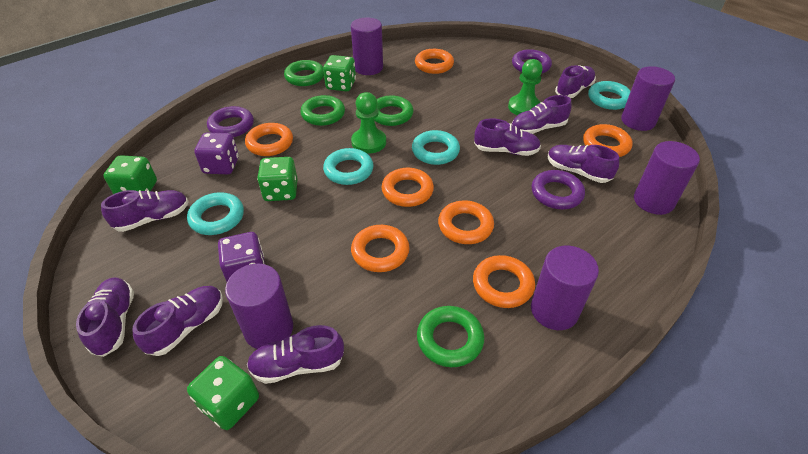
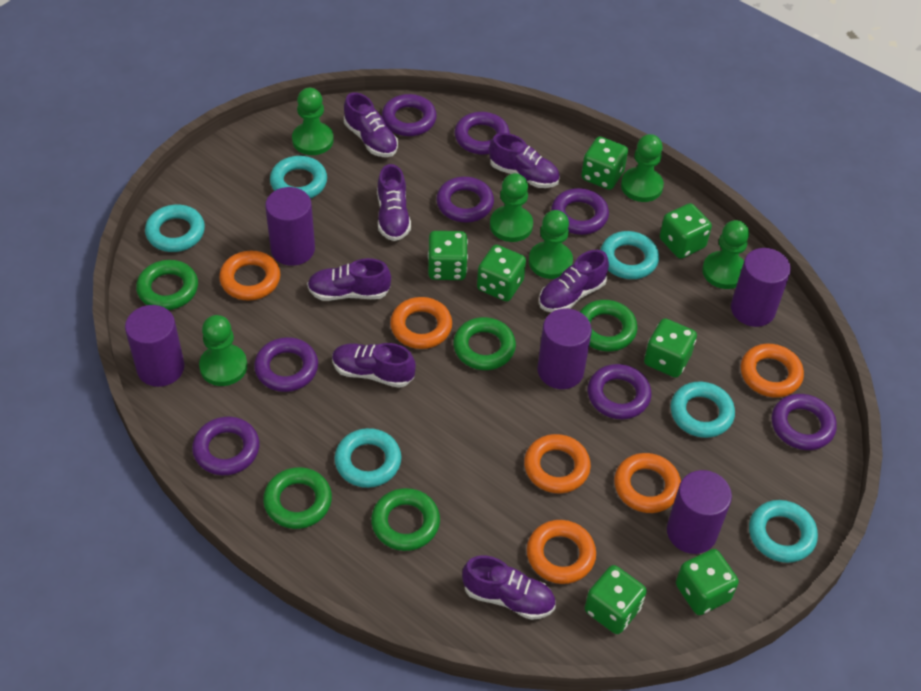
green dice: [103,155,157,194] [187,356,259,430] [257,157,298,201] [323,55,356,92] = 4 -> [428,231,468,280] [477,245,526,302] [581,136,628,190] [585,565,647,634] [644,318,697,378] [660,203,712,259] [676,549,739,615] = 7
green pawn: [351,92,386,154] [508,59,543,115] = 2 -> [199,315,247,386] [292,88,334,155] [490,173,533,242] [529,210,573,279] [621,134,664,202] [702,220,749,289] = 6
green ring: [284,60,324,86] [300,95,345,126] [374,96,413,126] [417,306,484,367] = 4 -> [136,260,198,310] [263,467,332,529] [371,488,440,551] [453,317,516,370] [580,300,638,352] = 5
orange ring: [245,123,293,156] [351,225,410,272] [382,168,434,207] [415,49,454,74] [438,201,494,244] [473,255,535,308] [583,124,633,157] = 7 -> [219,251,280,301] [390,297,452,349] [524,434,591,493] [527,520,596,584] [614,453,681,513] [741,344,804,398] = 6
purple dice: [194,132,239,174] [218,232,265,282] = 2 -> none = 0
purple ring: [207,106,254,137] [512,49,552,74] [532,170,585,209] = 3 -> [192,416,259,475] [254,337,318,392] [382,94,437,136] [436,177,494,222] [455,112,510,154] [551,188,609,235] [588,364,651,419] [772,394,837,450] = 8
purple shoe: [76,278,134,357] [101,190,189,232] [132,286,223,356] [247,325,344,384] [474,118,541,156] [511,95,572,134] [547,145,619,183] [555,65,596,98] = 8 -> [307,258,391,301] [332,343,416,388] [344,92,398,157] [377,164,411,241] [462,556,556,620] [489,133,560,188] [539,250,609,312] = 7
turquoise ring: [187,192,244,235] [323,148,374,185] [412,130,460,165] [588,81,631,110] = 4 -> [145,204,205,252] [270,156,327,199] [334,428,401,488] [600,231,659,279] [670,382,735,438] [749,500,818,563] = 6

